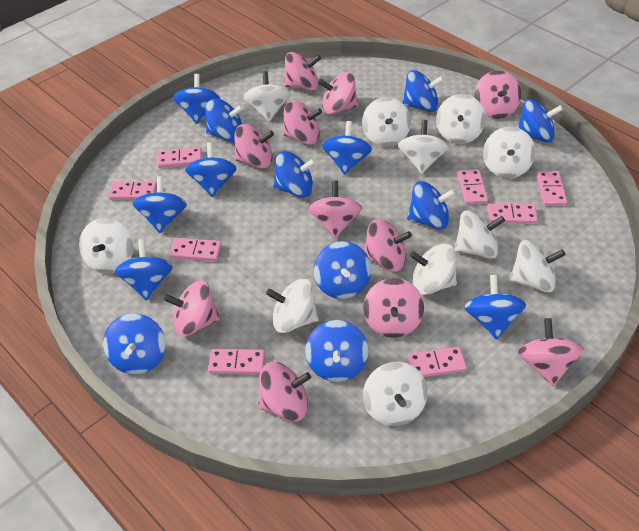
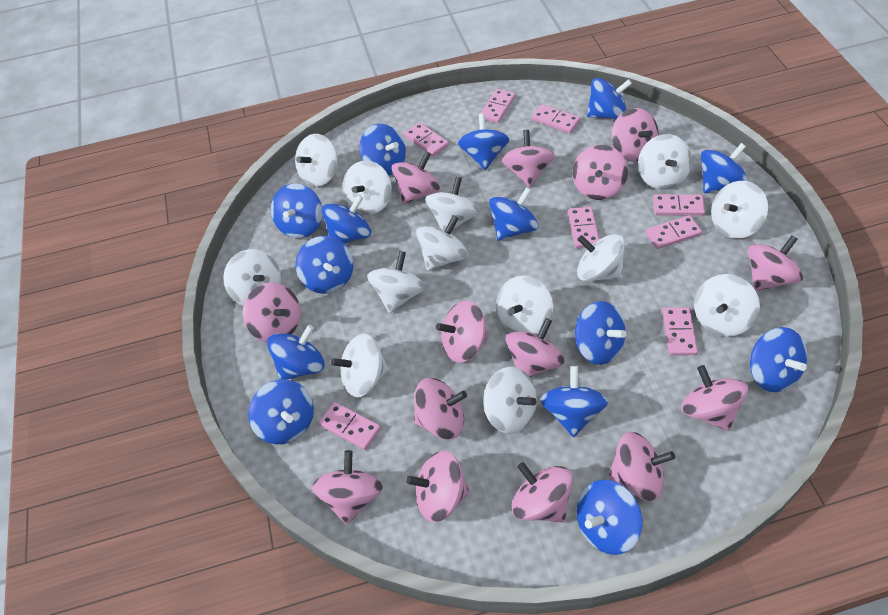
pink spinning top: [163,280,220,337] [234,124,274,169] [258,362,311,421] [282,100,322,145] [284,52,321,91] [308,180,362,238] [318,72,358,114] [363,278,424,338] [364,219,412,272] [474,70,521,119] [518,318,584,386] = 11 -> [243,282,301,342] [312,450,383,525] [392,151,440,204] [406,450,470,522] [414,378,467,440] [436,301,489,363] [501,130,555,188] [506,318,565,377] [512,462,573,523] [572,145,628,200] [608,432,675,501] [611,108,659,162] [681,365,748,431] [748,235,803,291] = 14
white spinning top: [79,218,133,274] [243,71,290,121] [266,279,319,333] [362,97,411,147] [363,362,428,426] [398,120,449,174] [410,244,457,295] [436,94,486,144] [454,210,505,259] [483,127,535,178] [510,240,565,292] = 11 -> [223,249,281,306] [295,134,338,187] [330,334,389,397] [343,161,392,215] [367,251,425,313] [416,215,468,271] [425,176,479,230] [483,367,537,434] [496,276,553,334] [577,234,625,281] [638,134,692,190] [694,274,760,337] [711,181,768,239] = 13

